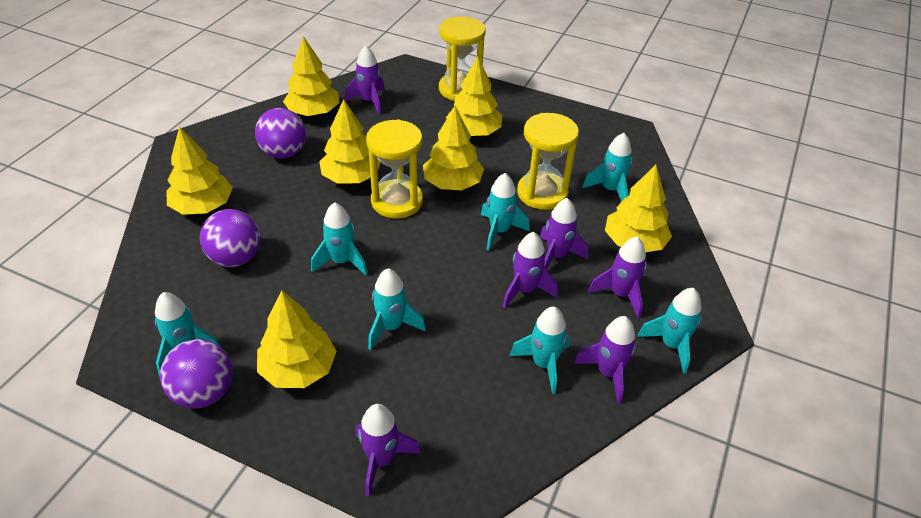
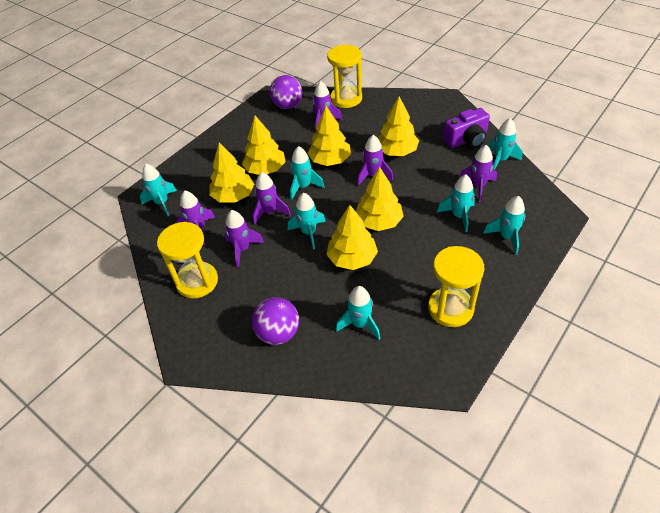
purple ball: [160,339,233,408] [200,209,261,267] [255,108,306,159] = 3 -> [252,297,299,345] [270,75,302,109] = 2
purple camera: none = 0 -> [443,108,490,148] = 1
yellow tree: [166,126,233,215] [257,291,337,388] [283,36,339,116] [319,99,381,184] [423,106,484,190] [446,57,502,136] [605,165,672,253] = 7 -> [209,142,254,203] [242,116,286,175] [308,106,351,166] [326,205,378,270] [356,167,404,231] [377,97,419,156] = 6

